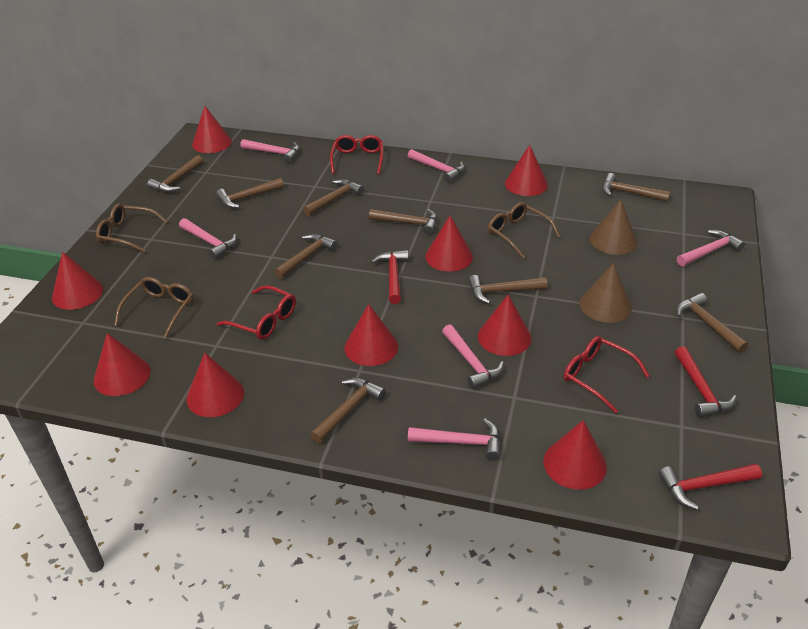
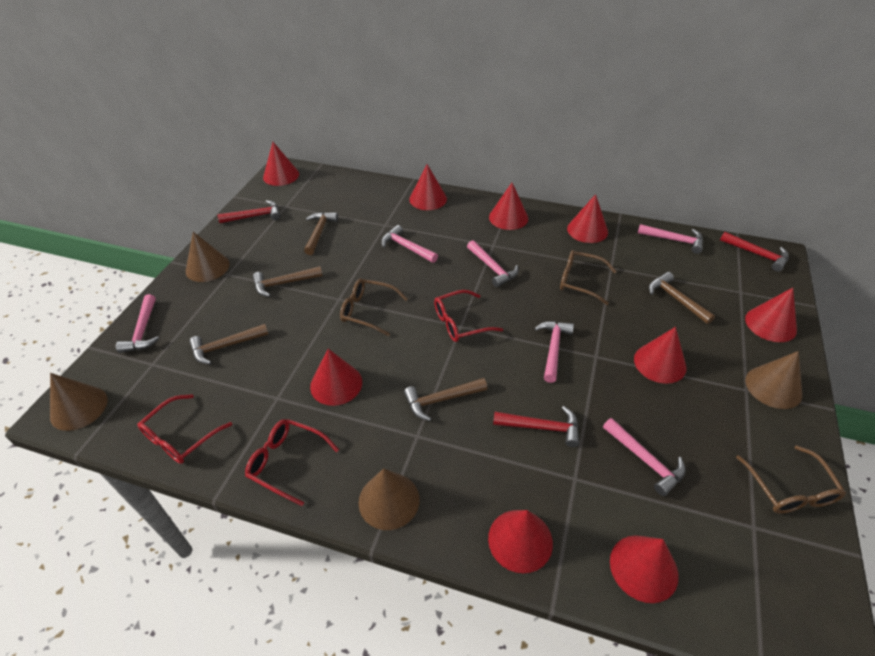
brown cone: [580,263,632,323] [590,199,637,255] = 2 -> [50,373,107,431] [186,232,230,282] [359,468,420,530] [745,351,802,409] = 4
brown hammer: [147,155,203,193] [216,178,284,208] [274,234,338,279] [303,179,364,216] [310,378,386,443] [369,209,437,235] [468,275,547,304] [602,173,670,202] [676,293,748,353] = 9 -> [189,324,268,364] [253,266,322,297] [304,212,338,255] [404,378,487,421] [649,272,715,324] = 5

